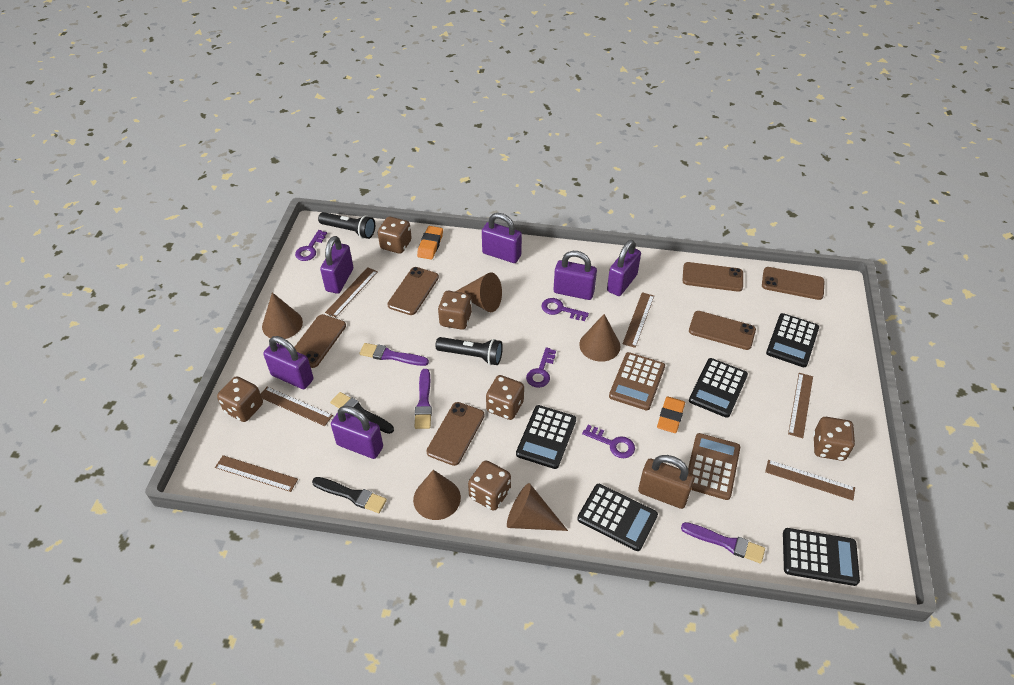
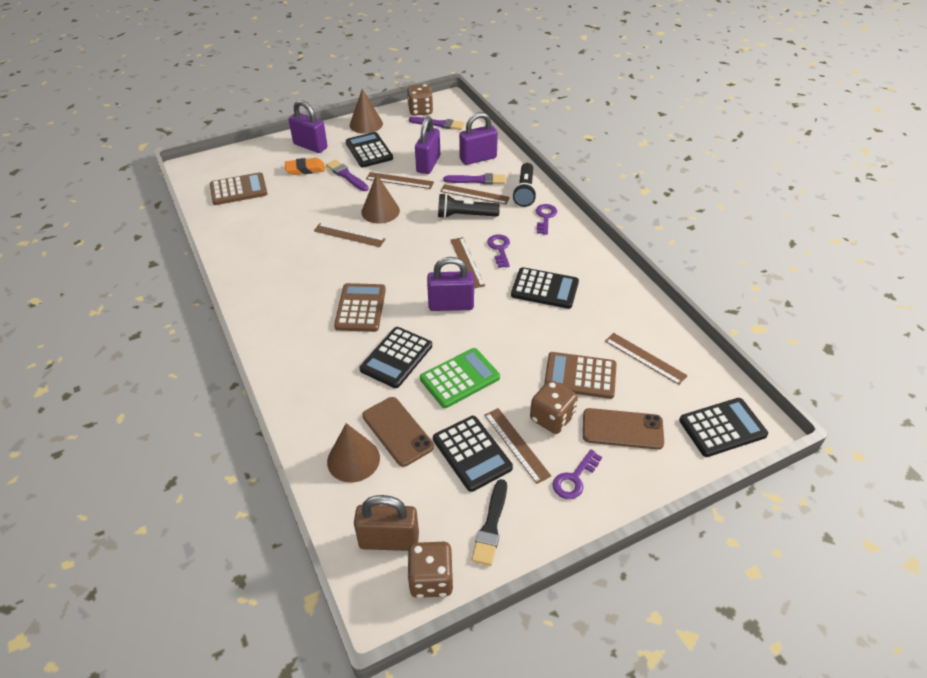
black brush: [312,477,387,513] [330,392,394,434] = 2 -> [471,479,507,566] = 1
brown calculator: [609,352,665,410] [688,433,740,500] = 2 -> [210,172,268,205] [334,283,386,332] [544,352,617,399] = 3
brown cone: [262,292,303,339] [413,470,461,520] [455,272,502,312] [507,483,568,531] [579,314,620,362] = 5 -> [327,423,380,483] [350,89,383,134] [361,174,400,224] = 3
brown dice: [217,376,263,422] [378,217,412,254] [438,291,472,330] [468,460,511,511] [486,375,524,420] [813,417,855,461] = 6 -> [407,84,433,116] [407,542,453,598] [530,380,578,434] = 3
brown phone: [294,314,346,368] [387,267,439,315] [426,402,485,466] [682,262,743,292] [689,311,756,350] [762,267,825,300] = 6 -> [362,397,434,467] [583,408,664,450] = 2
green calculator: none = 0 -> [420,348,500,408] = 1
orange eraser: [417,226,443,259] [657,396,685,433] = 2 -> [285,158,325,175] = 1
purple key: [295,230,327,261] [526,347,556,388] [541,298,589,321] [582,425,635,458] = 4 -> [487,234,510,268] [536,204,557,235] [553,449,602,499] = 3
purple padlock: [263,336,314,389] [320,236,353,294] [331,406,383,459] [482,213,522,263] [554,251,597,300] [607,240,641,296] = 6 -> [288,100,328,153] [415,116,440,174] [427,257,474,311] [459,112,498,165] = 4

